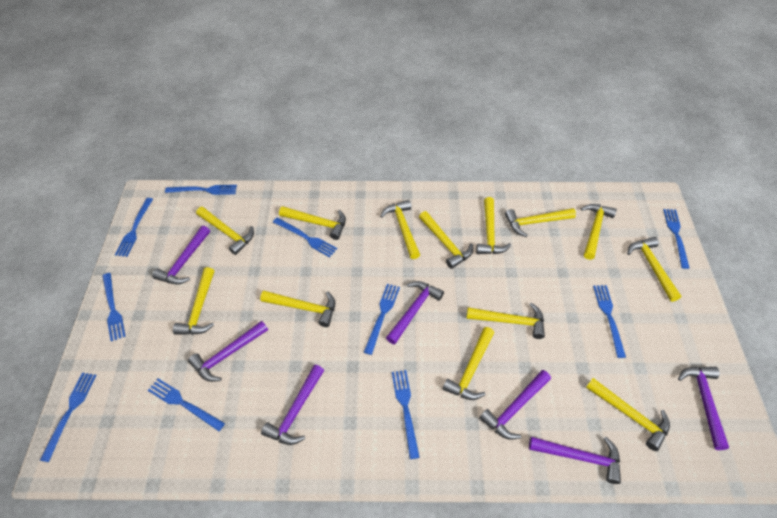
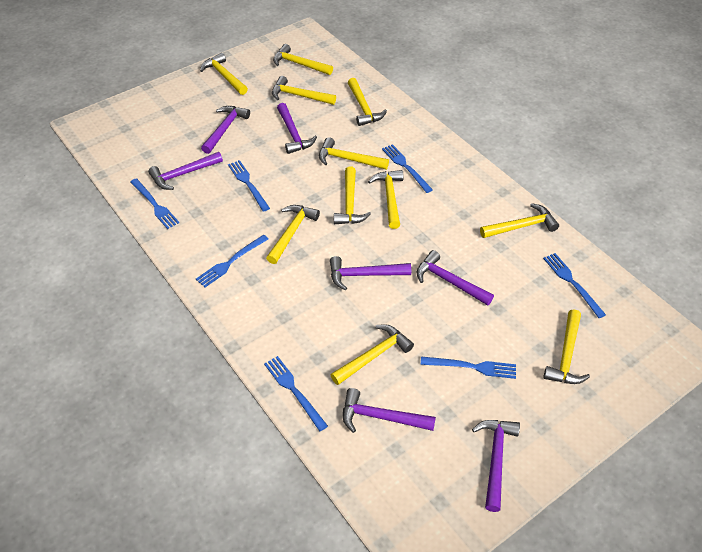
blue fork: [40,372,97,462] [102,273,126,341] [115,198,153,257] [148,379,225,431] [165,185,237,195] [273,217,337,257] [364,284,400,355] [392,370,420,459] [593,285,626,358] [663,209,689,269] = 10 -> [130,178,179,229] [196,234,269,287] [228,160,270,212] [264,356,328,432] [382,144,433,193] [421,356,516,379] [543,253,606,318] = 7
yellow hammer: [173,267,214,335] [196,207,254,255] [260,291,335,327] [279,206,346,240] [380,200,420,259] [419,211,473,269] [442,327,494,400] [466,303,545,339] [476,197,511,254] [505,208,576,237] [581,204,617,260] [586,378,670,451] [627,237,681,302] = 13 -> [200,53,248,95] [266,205,320,264] [272,76,336,105] [273,44,333,75] [319,137,389,170] [331,324,414,385] [334,167,371,224] [348,78,387,126] [368,170,404,229] [480,203,559,238] [543,310,590,384] = 11

